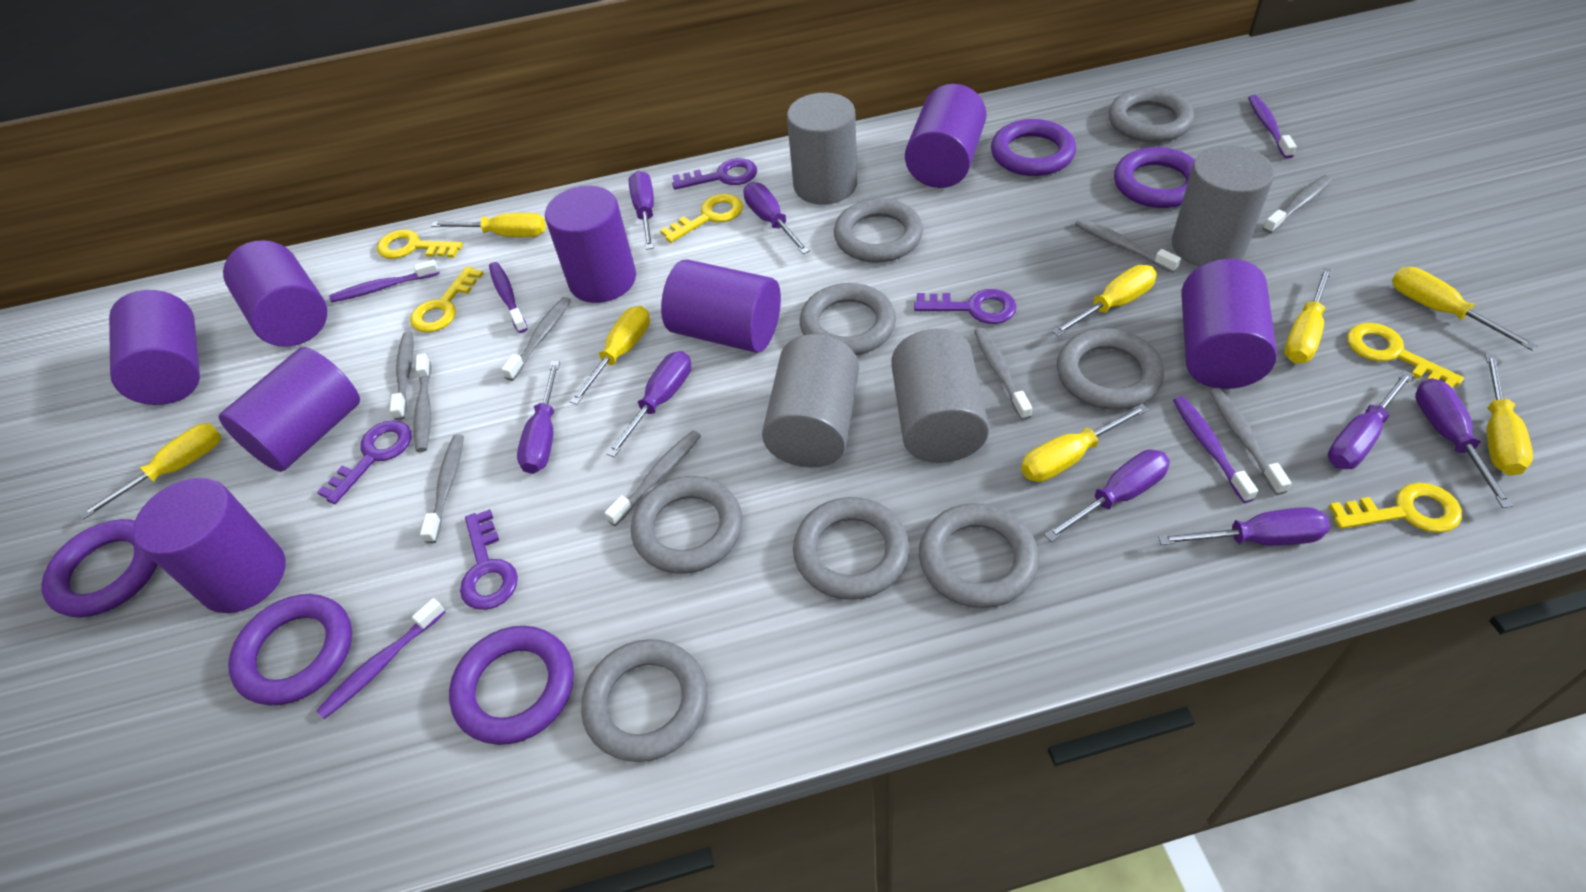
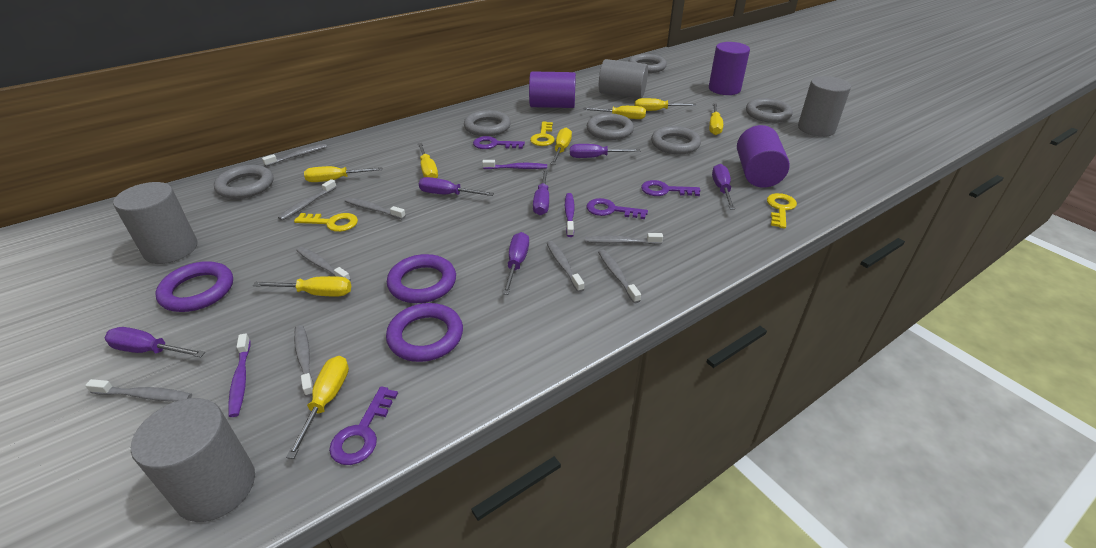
grey ring: [581,639,708,762] [631,476,743,574] [793,497,910,600] [800,283,896,355] [834,198,923,263] [919,503,1039,608] [1057,328,1164,410] [1109,88,1194,143] = 8 -> [214,165,273,199] [464,110,511,136] [587,113,634,140] [628,54,667,73] [651,126,701,154] [746,98,793,123] = 6
purple cylinder: [109,290,200,405] [133,478,286,613] [219,347,360,472] [223,240,327,347] [545,186,636,303] [661,260,781,353] [905,84,987,188] [1181,259,1277,389] = 8 -> [529,71,576,108] [709,42,750,95] [737,125,790,188] = 3
purple ring: [41,519,158,617] [228,594,352,706] [449,626,574,745] [991,119,1076,176] [1114,147,1195,208] = 5 -> [156,261,233,312] [386,303,463,362] [387,254,456,303] = 3
purple screwdriver: [517,361,560,474] [607,351,691,457] [629,171,654,250] [743,182,810,254] [1044,449,1170,542] [1158,507,1330,546] [1328,370,1414,469] [1415,378,1513,508] = 8 -> [105,327,206,357] [419,177,494,196] [502,232,529,295] [533,169,549,215] [570,144,640,158] [712,164,735,210] = 6
purple toothbrush: [316,598,445,719] [329,259,439,302] [489,262,528,333] [1173,396,1258,503] [1248,95,1297,159] = 5 -> [228,333,250,417] [482,160,547,169] [565,193,575,237] = 3
yellow key: [377,229,463,259] [410,266,484,332] [660,194,743,243] [1329,483,1462,533] [1347,323,1464,388] = 5 -> [294,213,358,232] [530,122,555,146] [767,193,797,229] = 3

